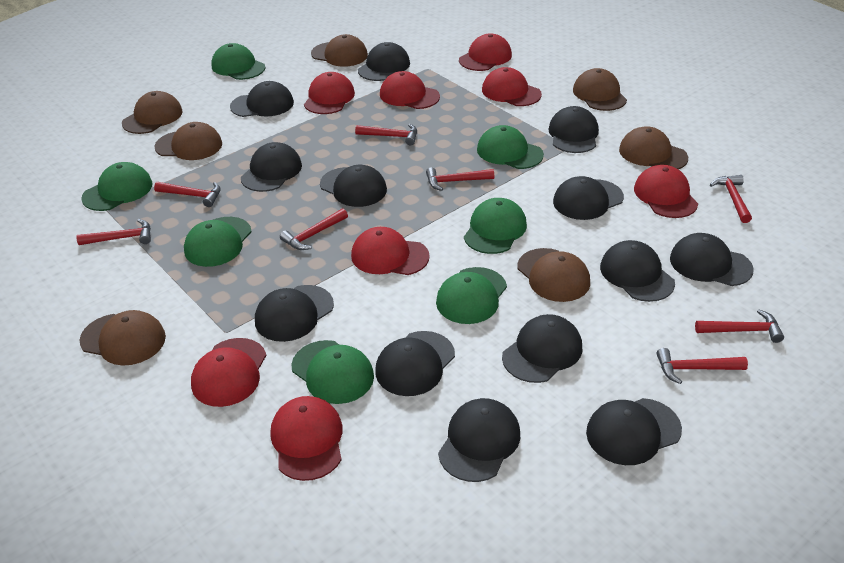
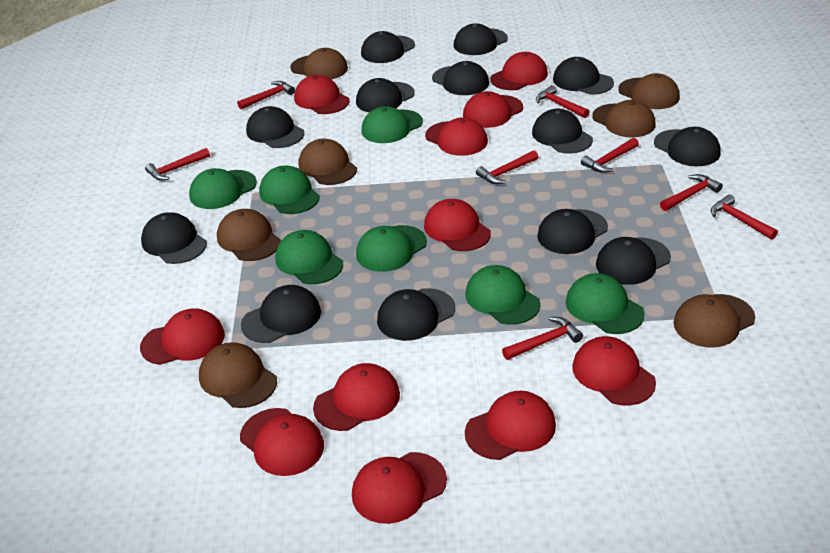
red cap: [191,338,266,407] [271,396,343,481] [304,72,355,114] [351,227,430,275] [380,71,440,109] [459,33,512,71] [482,67,542,106] [634,165,698,218] = 8 -> [140,308,225,365] [240,408,324,476] [294,75,350,114] [313,363,400,431] [352,452,447,524] [424,199,491,251] [425,117,488,156] [463,91,523,128] [465,391,556,460] [490,52,548,90] [572,336,656,406] = 11

